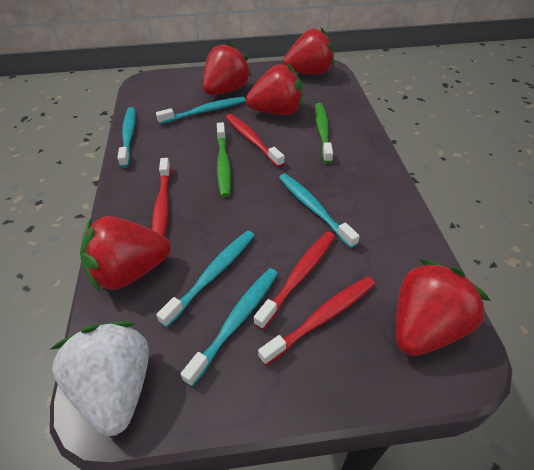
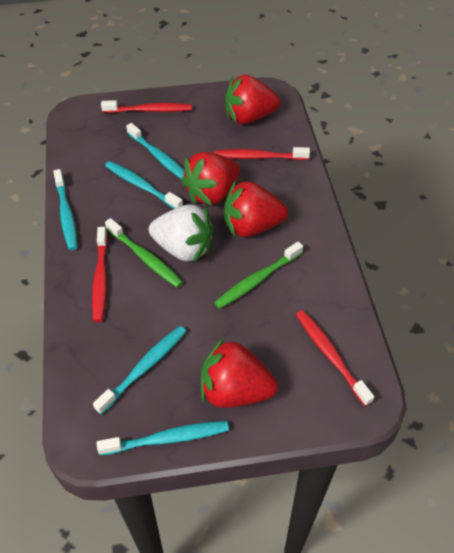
red strawberry: [80,216,171,292] [203,41,252,95] [246,63,303,115] [283,27,334,74] [396,259,491,356] = 5 -> [181,152,240,206] [201,338,278,408] [224,180,288,237] [225,74,280,124] = 4

